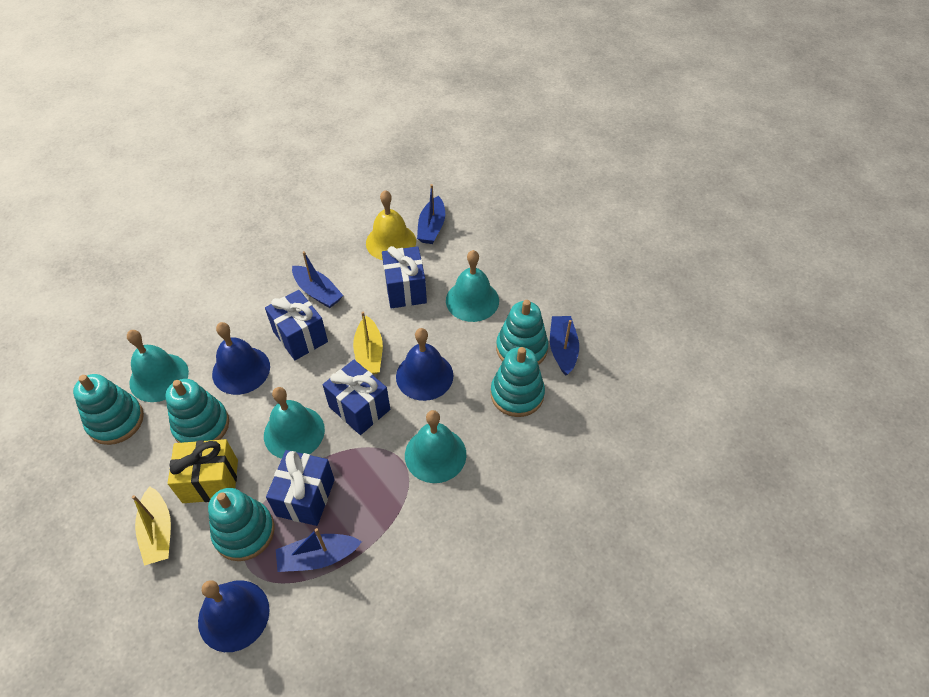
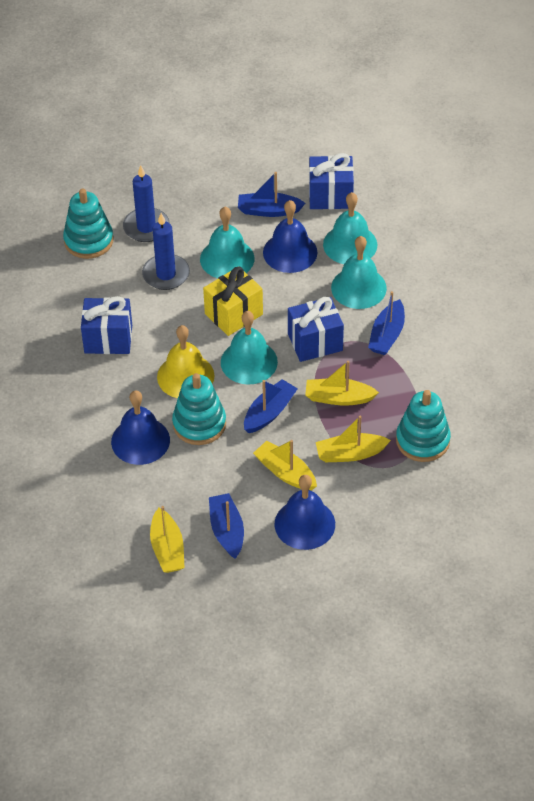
blue candle: none = 0 -> [123,166,169,242] [142,213,190,290] = 2
blue gift: [265,290,328,360] [266,450,335,526] [323,360,390,435] [382,246,427,308] = 4 -> [81,296,132,354] [288,297,344,362] [309,153,354,209] = 3
turquoise stacking toy: [73,374,144,445] [166,379,229,443] [208,488,274,561] [490,347,545,417] [496,300,548,365] = 5 -> [63,188,113,259] [172,373,226,445] [396,390,451,462] = 3
yellow boat: [132,486,171,566] [353,312,383,374] = 2 -> [150,506,185,573] [253,440,317,491] [305,361,379,406] [316,415,391,462] = 4

